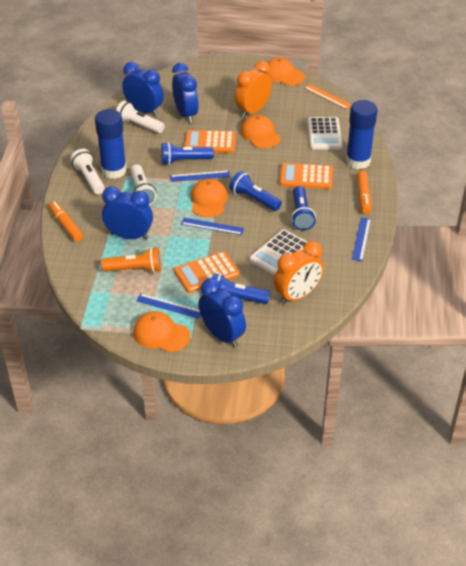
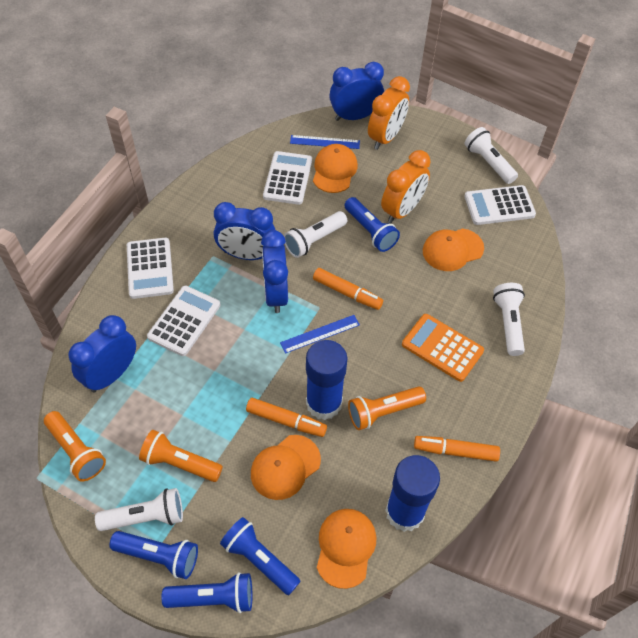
blue ruler: [136,294,201,319] [170,170,230,182] [181,218,244,235] [352,217,371,261] = 4 -> [280,315,360,354] [290,135,360,149] = 2
orange calculator: [174,251,240,293] [184,130,236,153] [280,163,333,189] = 3 -> [402,314,484,382] = 1
orange flashlight: [101,247,161,273] = 1 -> [44,411,106,481] [139,430,223,482] [348,386,426,430] = 3
orange marker: [49,201,83,242] [357,171,371,214] = 2 -> [246,398,327,437] [313,268,383,310] [414,436,500,462] = 3
orange ruler: [304,84,351,109] = 1 -> none = 0
white calculator: [250,229,307,275] [308,117,342,150] = 2 -> [127,238,174,299] [147,286,221,356] [263,151,312,205] [464,185,536,225] = 4
white flashlight: [70,149,105,194] [116,101,165,133] [130,164,157,205] = 3 -> [95,488,183,531] [284,211,348,258] [464,127,518,184] [493,283,525,356] = 4

